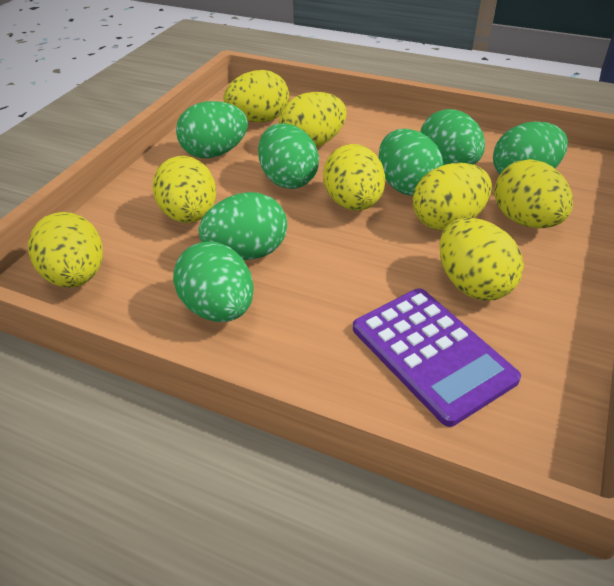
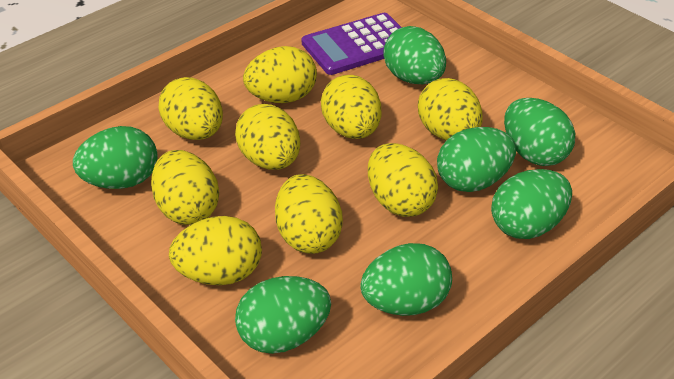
yellow egg: [28,212,103,288] [152,156,216,223] [224,70,289,122] [279,92,347,147] [323,144,385,210] [413,163,492,231] [439,218,524,301] [494,159,573,228] = 8 -> [151,150,219,225] [159,77,223,140] [169,216,262,285] [235,104,300,170] [243,46,317,103] [275,174,343,254] [321,75,381,139] [368,143,438,217] [418,78,483,141] = 9

